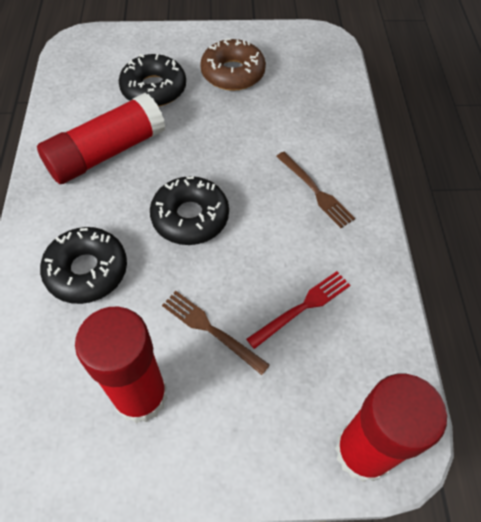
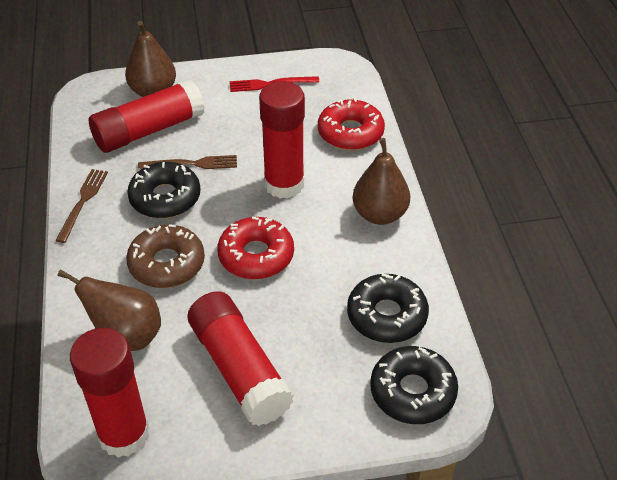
brown pear: none = 0 -> [57,269,161,351] [125,21,176,97] [353,138,410,225] = 3
red donut: none = 0 -> [217,217,294,279] [318,98,385,150] = 2
red glue stick: [37,93,165,184] [75,306,168,423] [335,374,447,482] = 3 -> [70,328,149,458] [89,79,205,153] [187,291,294,426] [259,81,305,199] = 4

